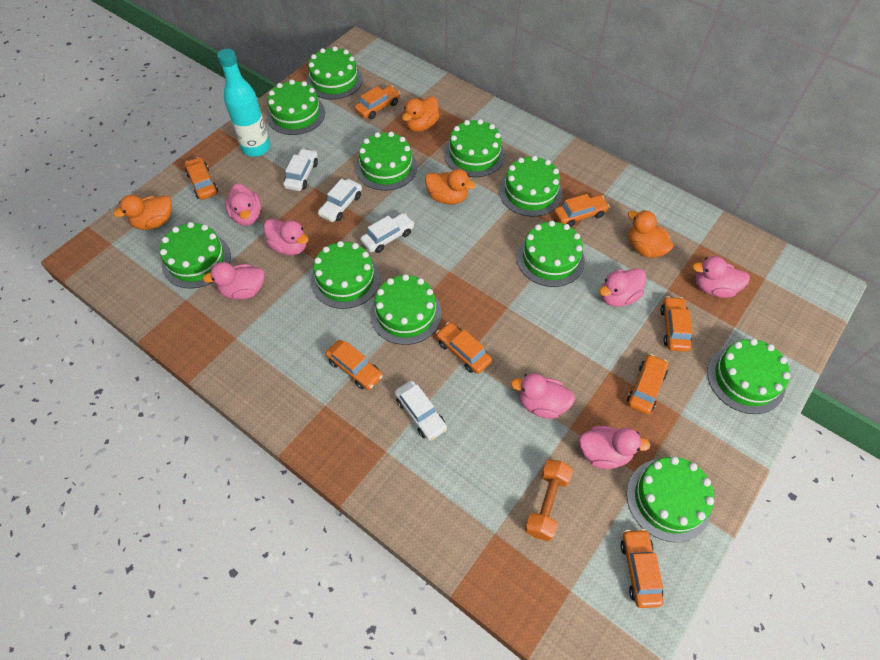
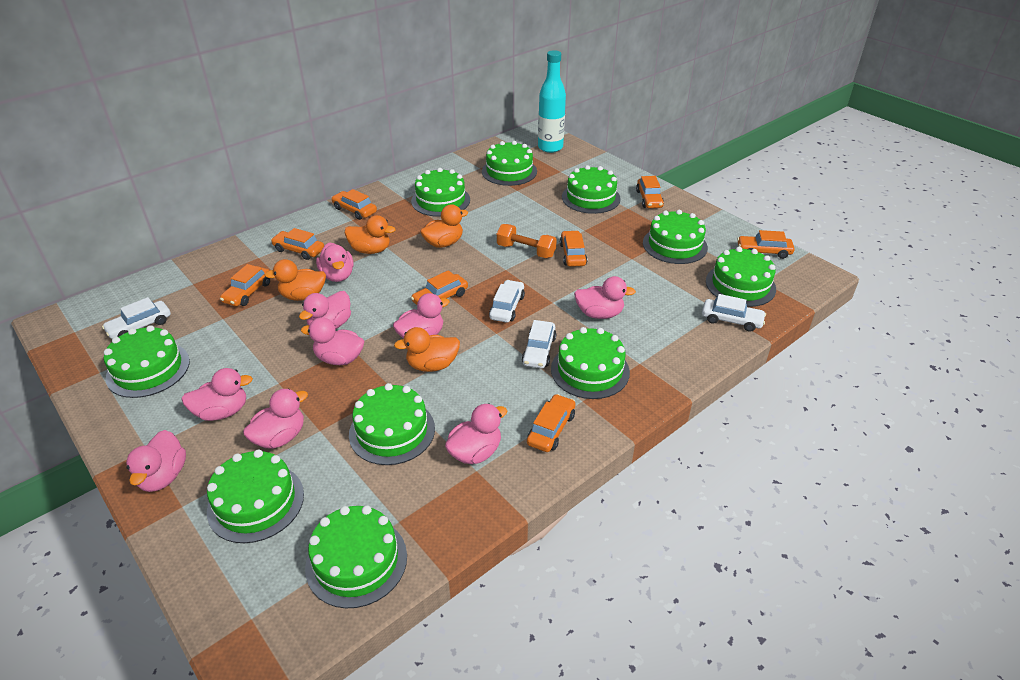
green cake: [160,222,231,288] [267,80,325,135] [306,46,363,100] [311,241,380,309] [356,132,417,191] [370,274,442,345] [444,119,505,177] [499,155,563,217] [517,221,585,287] [627,457,714,542] [707,338,790,414] = 11 -> [104,325,190,398] [207,449,304,543] [305,505,407,608] [349,383,435,465] [411,168,470,217] [482,141,537,186] [551,327,630,399] [562,165,621,214] [643,210,708,264] [706,247,776,307] = 10
pink duck: [203,262,265,300] [225,183,261,226] [264,219,309,255] [511,373,575,419] [579,426,650,469] [599,268,646,307] [692,256,750,298] = 7 -> [126,430,186,492] [181,368,253,421] [243,388,308,449] [299,291,351,329] [301,317,364,365] [316,243,354,282] [393,293,450,339] [445,403,507,464] [574,276,636,319] = 9

